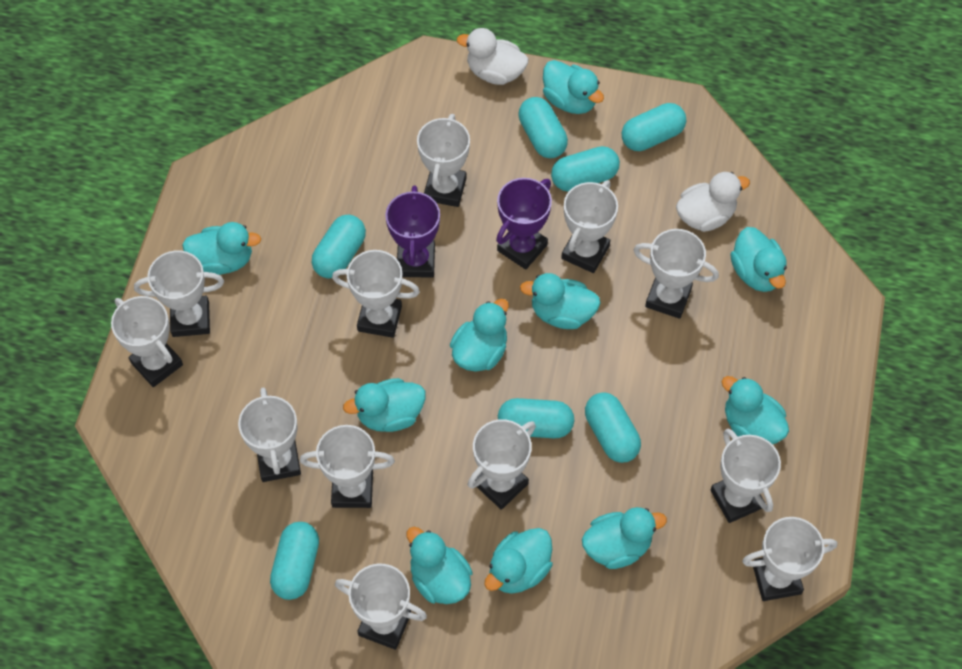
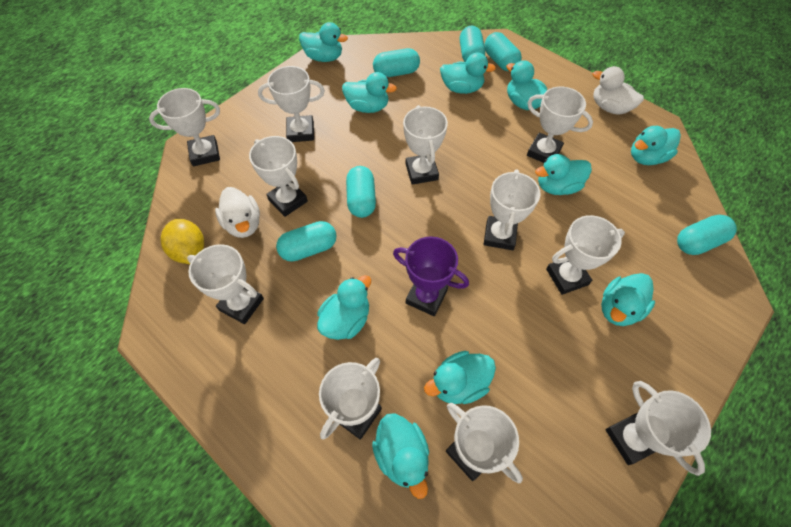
purple trophy: [385,186,440,278] [496,178,552,269] = 2 -> [393,236,469,316] = 1
turquoise capsule: [270,522,319,600] [312,215,366,279] [498,398,574,438] [518,97,568,158] [551,146,620,192] [585,392,641,463] [622,103,686,151] = 7 -> [276,221,337,262] [346,166,376,218] [373,48,420,77] [460,26,485,62] [484,32,522,71] [677,215,737,255] = 6
white trophy: [111,296,183,387] [134,250,224,337] [238,387,301,482] [300,425,395,508] [332,250,420,338] [335,564,427,650] [417,114,470,207] [468,419,536,510] [561,180,618,273] [634,229,719,319] [711,429,781,523] [742,517,837,601] = 12 -> [149,88,220,166] [187,244,264,324] [249,136,308,217] [258,66,325,142] [319,358,382,440] [403,105,448,185] [446,403,523,483] [484,169,540,250] [527,86,593,163] [546,215,625,295] [605,381,711,476] = 11
yellow lemon: none = 0 -> [160,219,204,264] = 1

